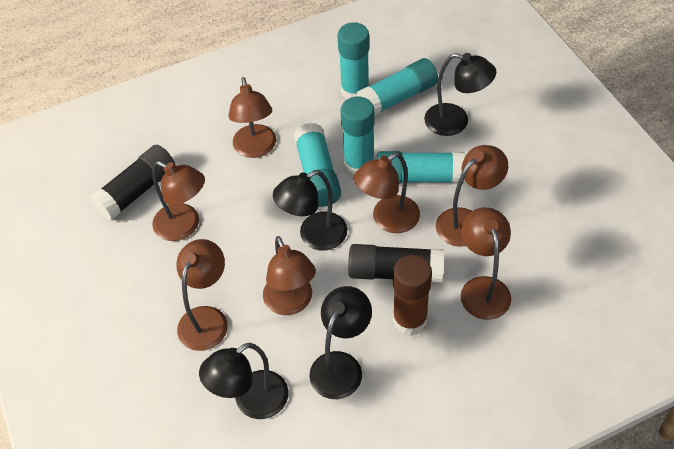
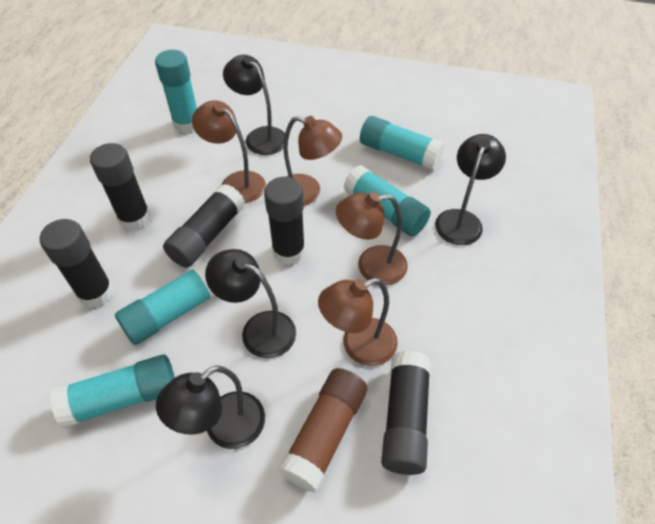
black glue stick: [90,145,175,221] [348,244,444,283] = 2 -> [40,219,114,308] [90,143,151,231] [163,184,245,268] [264,177,305,265] [381,351,431,475] = 5
brown lamp: [152,161,205,241] [176,239,228,351] [228,77,276,158] [263,236,316,315] [354,152,420,233] [436,145,508,247] [461,207,511,320] = 7 -> [192,100,266,203] [283,116,342,206] [318,278,398,366] [336,192,408,285] = 4

